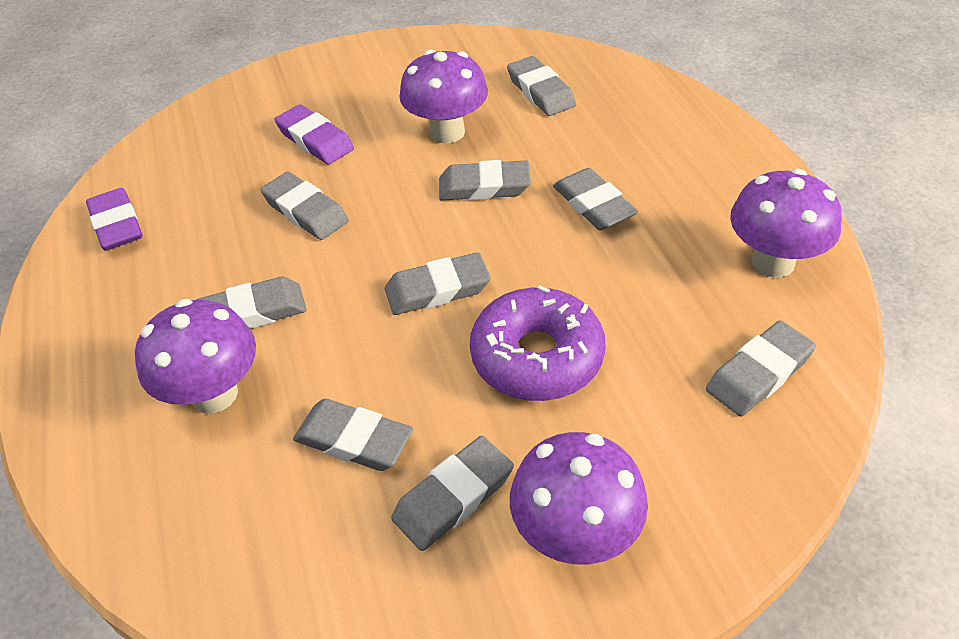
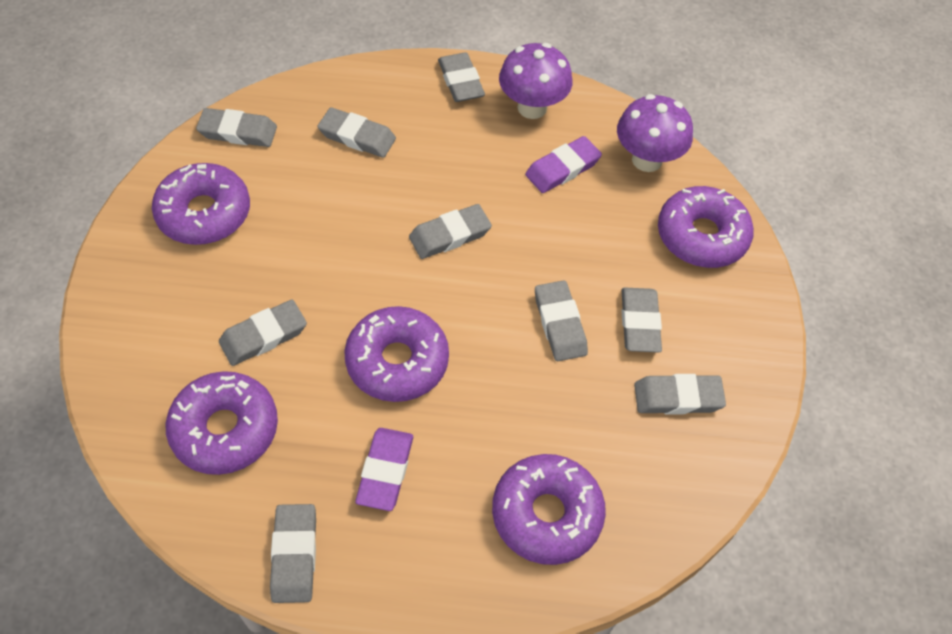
purple donut: [470,285,605,401] = 1 -> [152,163,250,245] [166,371,278,475] [344,306,449,402] [492,454,606,565] [658,186,754,268] = 5
purple mushroom: [135,299,256,414] [399,50,488,144] [510,432,648,564] [730,169,842,277] = 4 -> [499,43,573,119] [617,94,693,172] = 2

